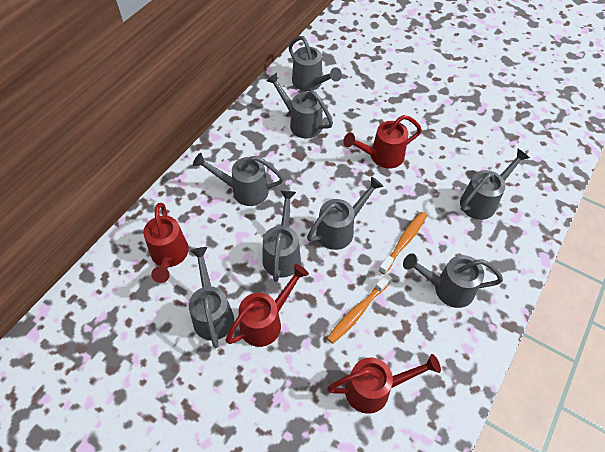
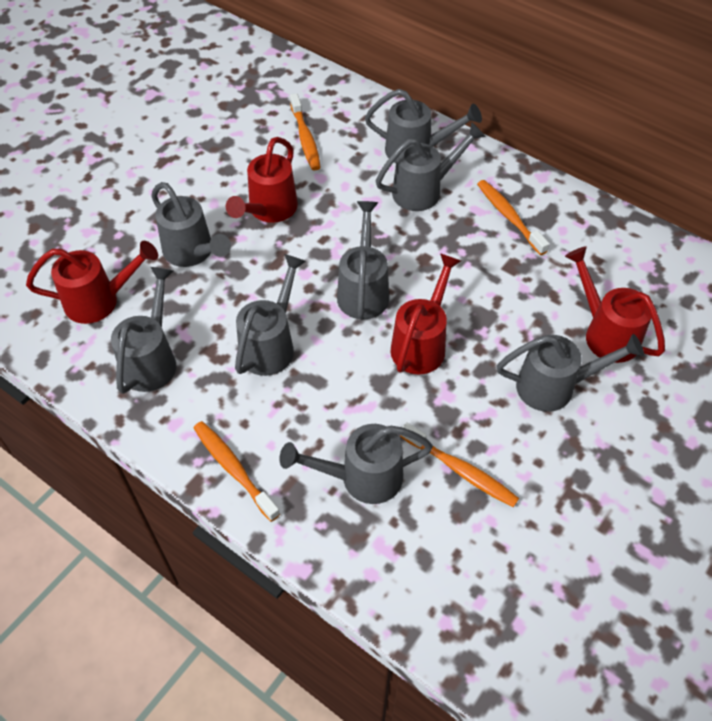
orange toothbrush: [327,274,391,344] [379,212,427,274] = 2 -> [194,421,280,522] [290,93,321,170] [400,422,519,507] [477,180,550,255] = 4

